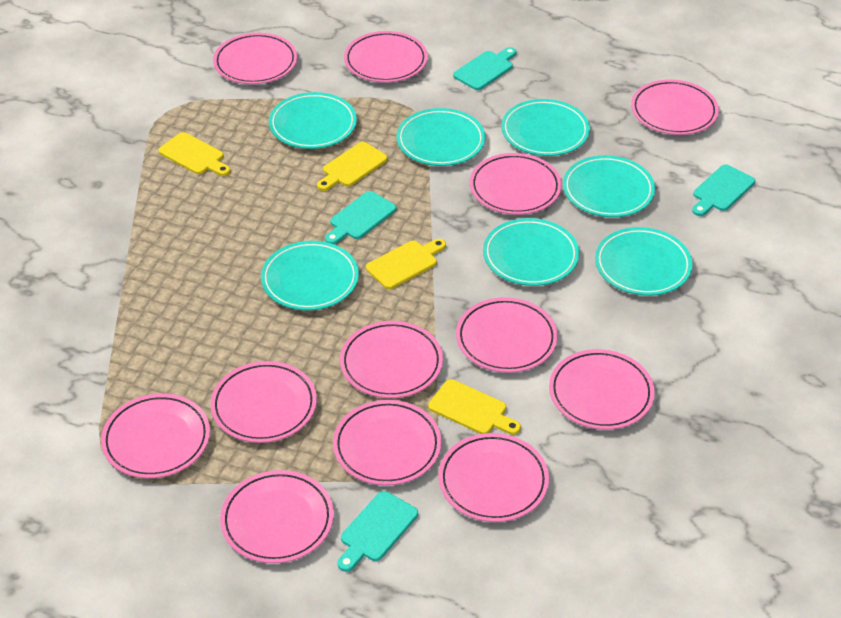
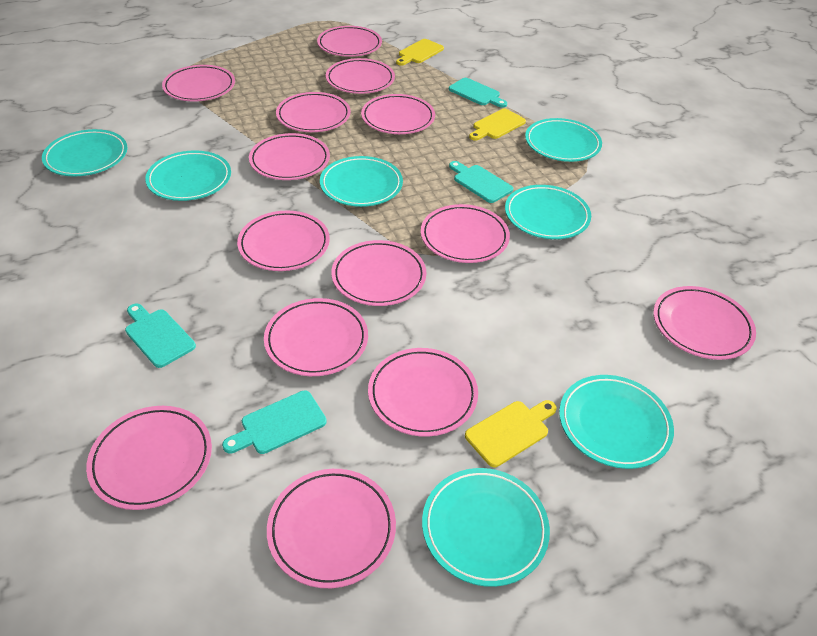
pink plate: [101,393,210,478] [210,361,317,443] [213,33,297,84] [220,470,334,563] [333,400,442,485] [340,321,443,398] [344,31,428,83] [438,433,549,522] [456,297,558,373] [470,153,562,215] [549,349,655,430] [631,79,719,135] = 12 -> [86,406,212,510] [162,65,235,101] [237,211,330,271] [249,133,330,180] [264,298,368,376] [267,469,396,588] [276,92,351,132] [317,26,382,57] [326,58,395,94] [331,240,426,306] [361,94,435,134] [368,348,478,437] [421,204,510,263] [653,286,756,360] = 14
yellow cutting board: [158,132,231,176] [317,142,388,191] [366,239,446,289] [428,379,521,435] = 4 -> [396,39,444,66] [465,400,557,467] [469,108,526,141] = 3

